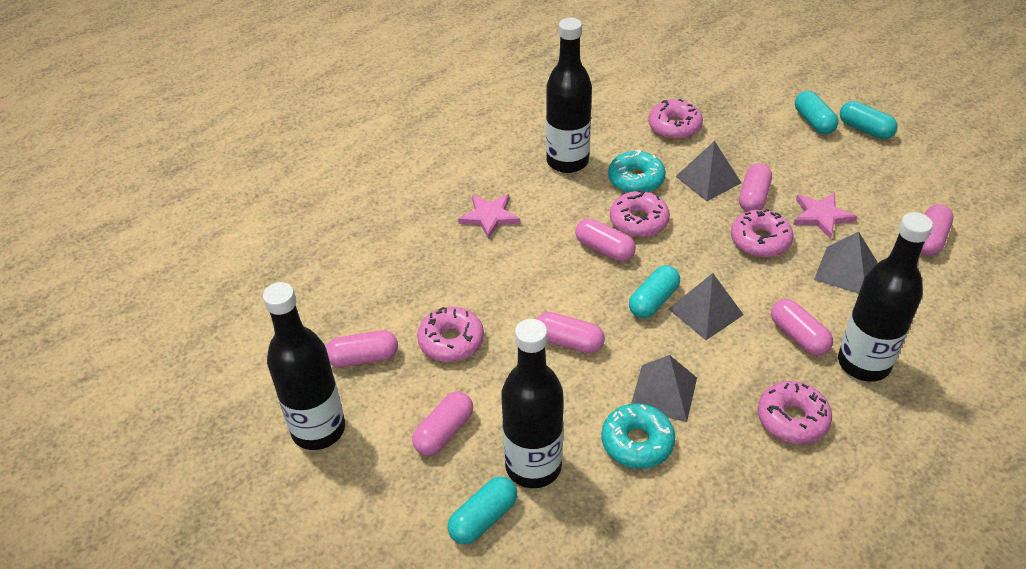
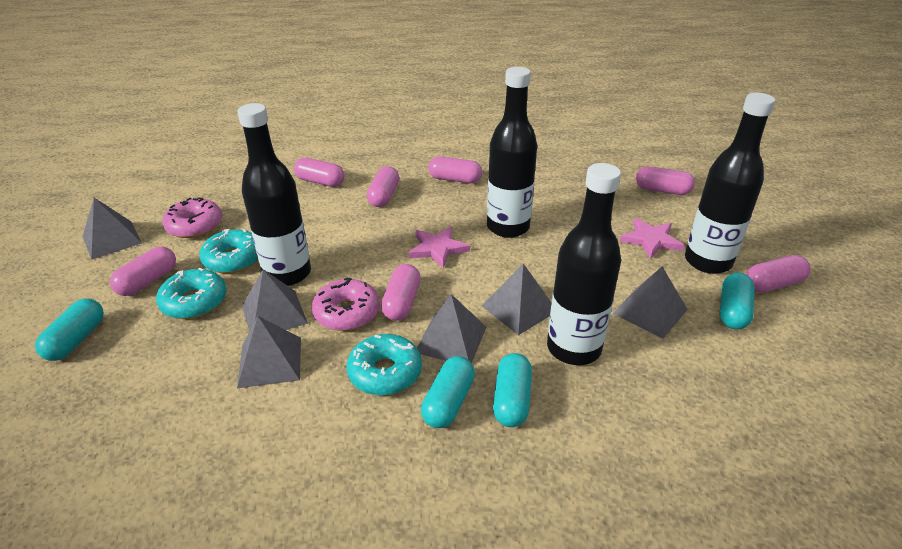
grey pyramid: [631,355,697,422] [669,273,744,340] [675,141,741,201] [814,232,877,294] = 4 -> [82,198,142,260] [237,316,301,388] [242,269,308,331] [417,294,486,363] [482,263,552,335] [612,267,688,338] = 6
pink donut: [417,307,484,362] [610,190,670,237] [648,99,703,140] [731,209,794,257] [758,381,832,444] = 5 -> [162,198,222,238] [312,277,380,331] = 2
turquoise donut: [601,403,675,469] [608,150,666,193] = 2 -> [156,268,226,319] [199,229,258,274] [347,334,422,396] = 3

